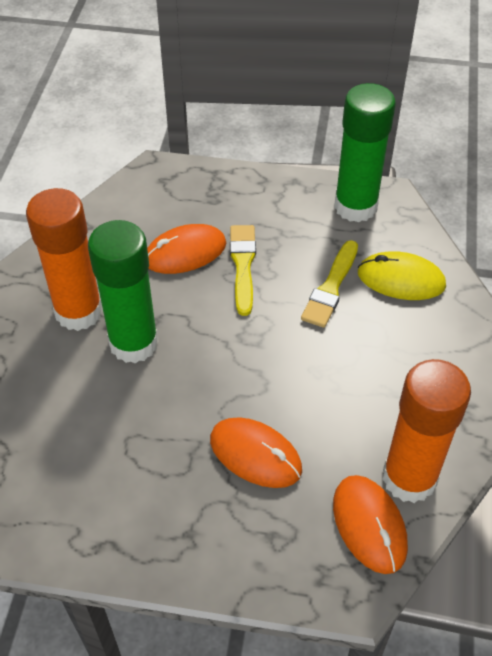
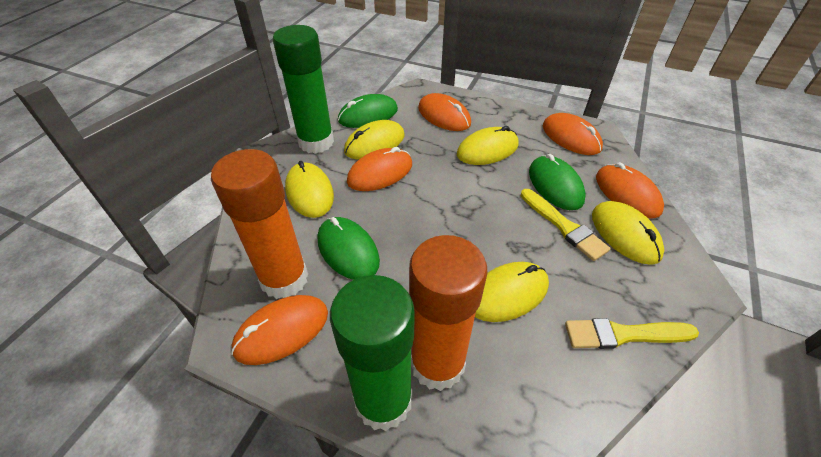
green mouse: none = 0 -> [318,217,380,280] [338,94,398,128] [529,154,586,210] = 3
orange mouse: [147,224,226,274] [210,417,302,488] [333,475,408,574] = 3 -> [231,295,328,365] [347,147,412,191] [418,93,471,131] [543,113,603,155] [596,162,664,219] = 5
yellow mouse: [358,251,446,300] = 1 -> [285,161,334,218] [344,120,405,160] [457,126,519,165] [475,262,549,322] [592,201,664,265] = 5

